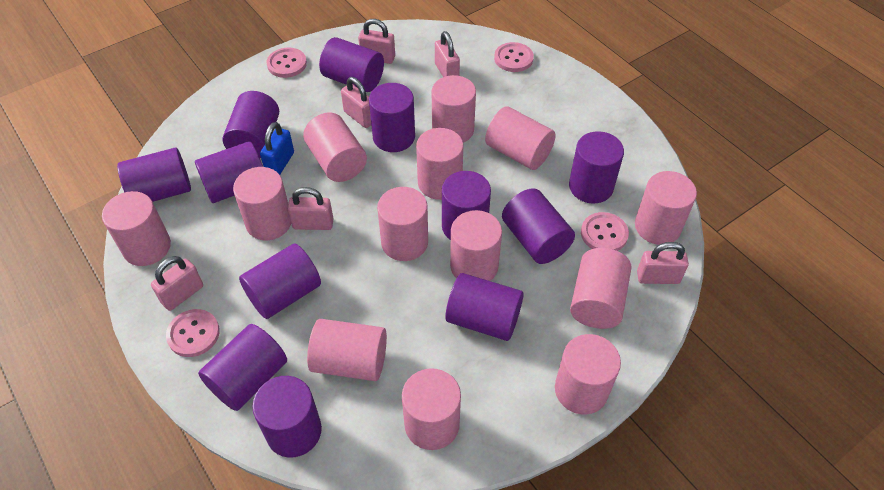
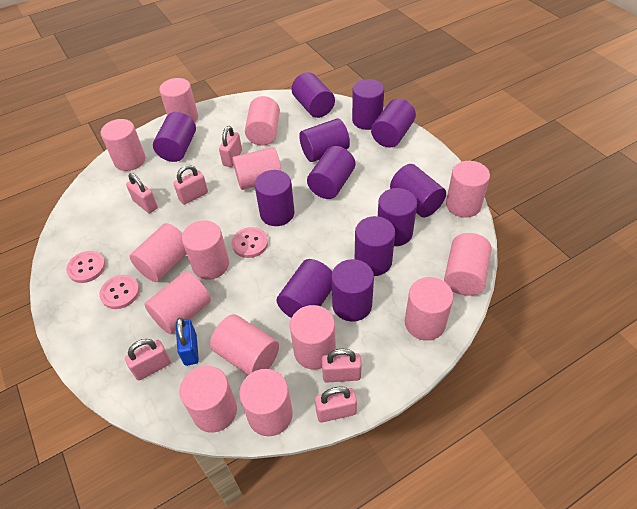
pink button: [166,309,220,357] [266,48,307,78] [494,42,534,72] [581,212,629,251] = 4 -> [66,251,106,283] [99,275,140,309] [232,227,268,258] = 3
pink cylinder: [102,191,171,266] [233,167,291,240] [303,113,367,182] [307,319,387,381] [377,187,428,261] [402,368,461,450] [416,128,464,200] [432,75,476,143] [450,210,502,281] [485,106,556,170] [555,334,621,414] [570,248,631,329] [635,171,697,245] = 13 -> [101,119,145,171] [130,223,187,282] [144,271,211,334] [159,78,198,123] [180,366,237,433] [182,220,229,280] [210,314,279,375] [233,147,282,190] [239,369,293,436] [245,96,280,145] [290,305,336,370] [405,277,453,341] [444,233,491,296] [446,161,490,218] = 14

